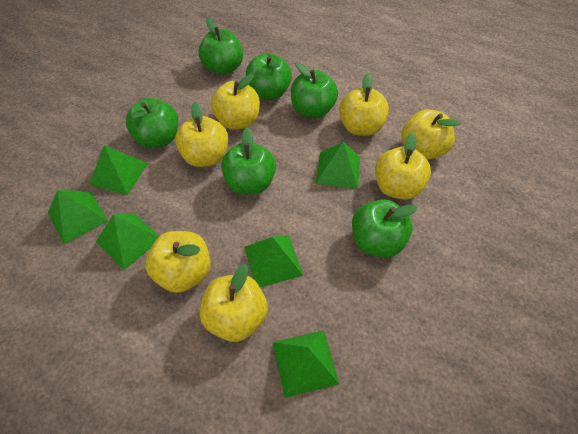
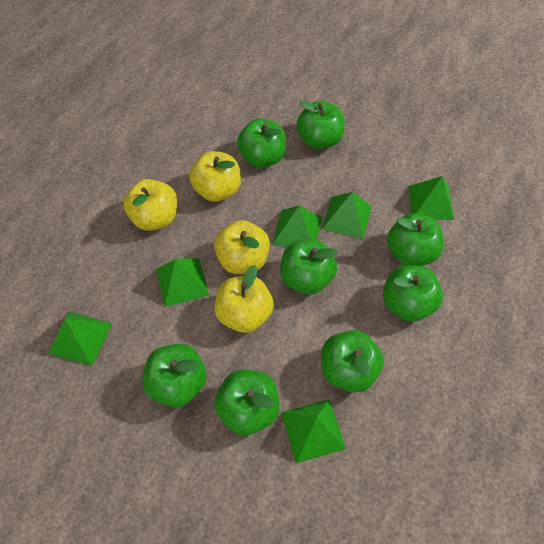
green apple: [126,98,178,148] [199,18,243,75] [221,127,276,194] [246,53,292,100] [291,63,338,118] [352,199,418,257] = 6 -> [142,344,207,407] [214,369,279,435] [237,118,286,168] [280,239,338,294] [296,101,345,149] [321,330,384,392] [383,265,443,322] [387,213,443,266] = 8
yellow apple: [145,231,211,293] [175,102,228,167] [200,264,268,342] [211,74,260,130] [339,73,389,136] [375,133,431,200] [401,109,461,160] = 7 -> [123,179,177,231] [189,151,241,202] [214,220,270,274] [215,265,274,333] = 4

